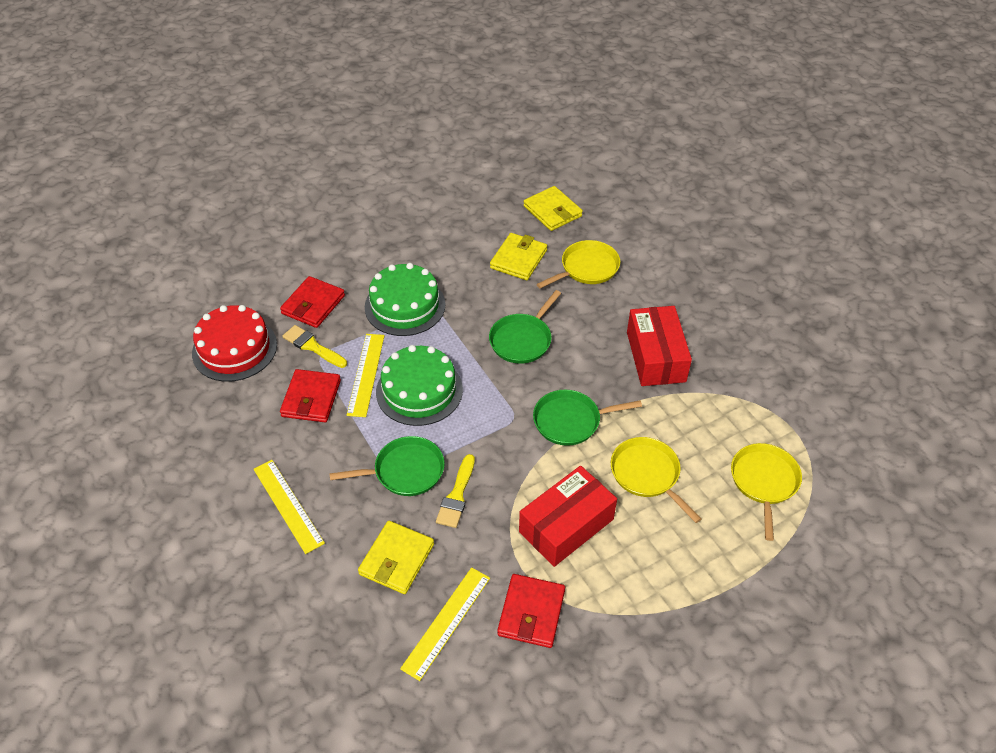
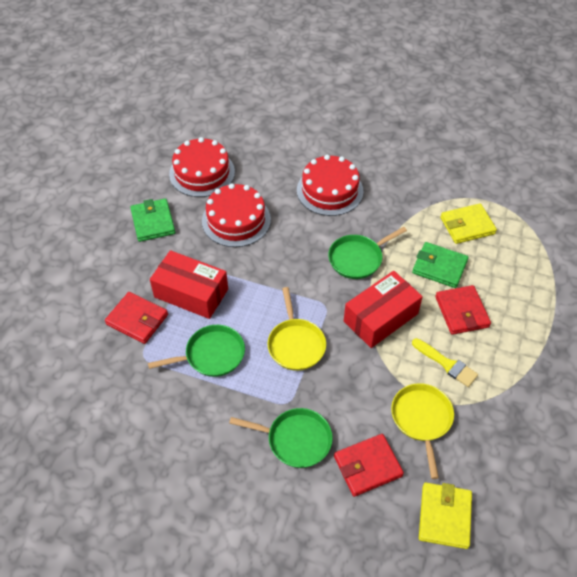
green cake: [365,263,446,336] [376,345,463,426] = 2 -> none = 0
green wallet: none = 0 -> [130,198,175,242] [412,242,468,288] = 2
red cake: [192,305,277,382] = 1 -> [169,137,235,197] [202,183,271,247] [297,155,364,216] = 3
yellow brush: [282,325,347,368] [436,454,475,528] = 2 -> [412,338,478,387] = 1
yellow pan: [537,240,620,288] [611,437,702,523] [731,443,802,541] = 3 -> [267,287,326,371] [391,383,454,479] = 2
yellow ruler: [253,460,325,554] [347,334,385,417] [400,567,490,681] = 3 -> none = 0
yellow wallet: [358,521,434,594] [490,233,547,280] [524,186,583,231] = 3 -> [419,483,472,549] [440,203,497,244] = 2

